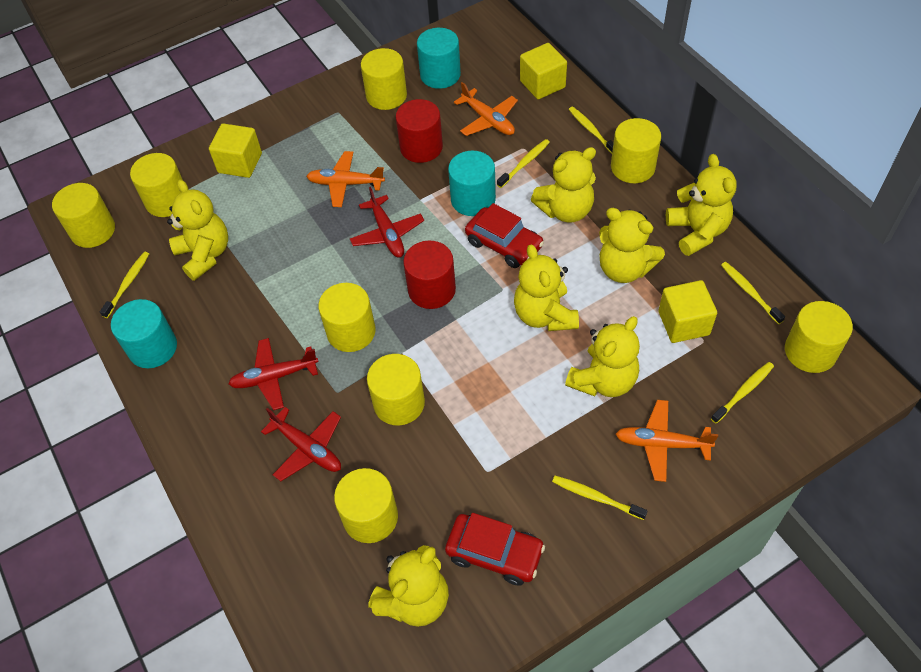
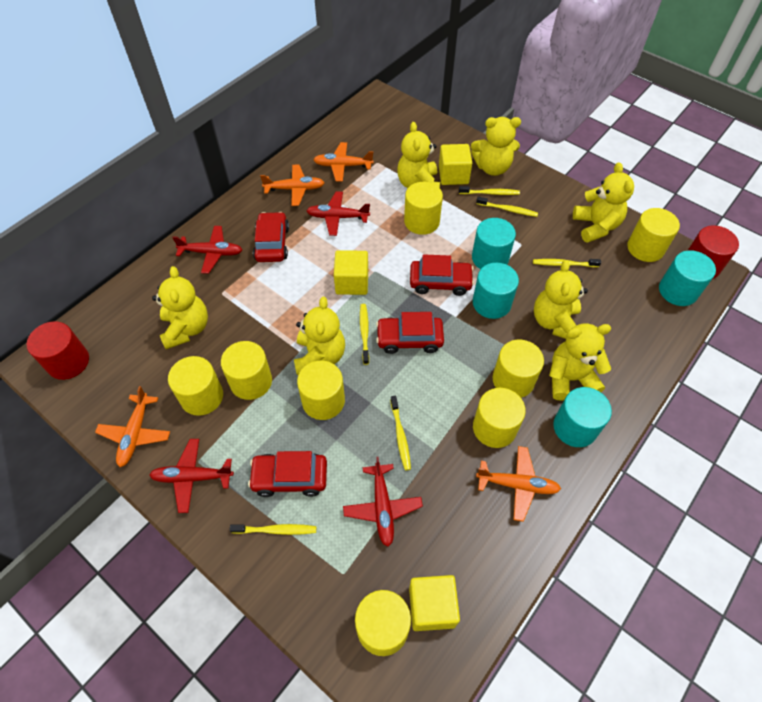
orange plane: [306,151,385,207] [454,82,518,136] [616,400,718,482] = 3 -> [95,386,170,467] [260,164,325,206] [313,142,374,182] [476,446,561,522] = 4
red car: [445,513,545,586] [465,203,544,268] = 2 -> [248,451,327,497] [253,212,289,262] [376,312,444,354] [410,254,474,296] = 4
red plane: [228,338,319,410] [261,407,341,481] [350,187,424,257] = 3 -> [149,439,234,513] [172,226,242,274] [306,191,370,236] [343,457,423,547] = 4
turquoise cylinder: [111,299,177,368] [417,28,461,89] [448,151,496,216] = 3 -> [472,218,516,269] [473,263,519,319] [553,387,612,447] [659,250,716,306] = 4

